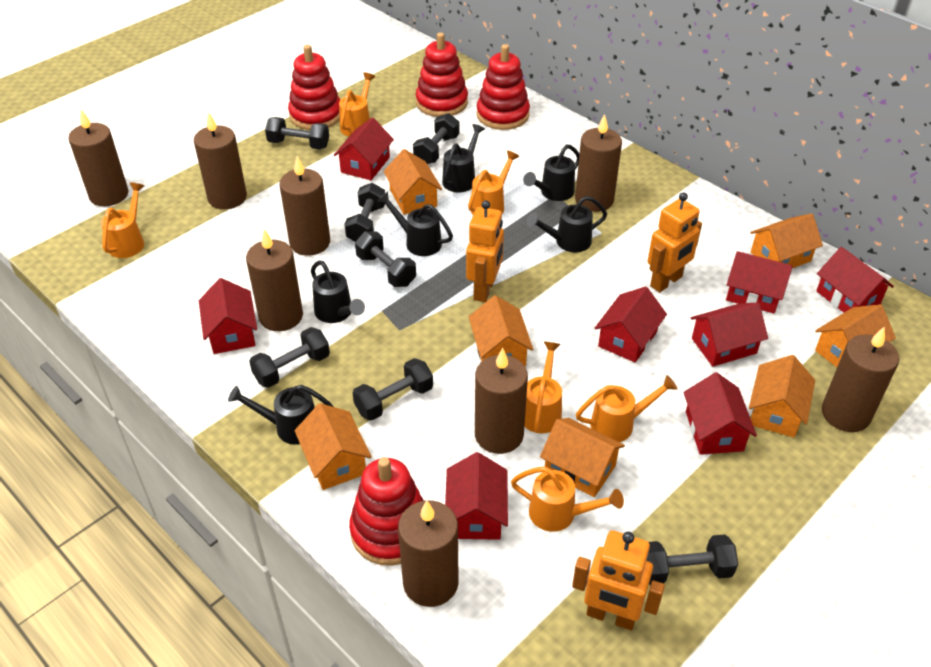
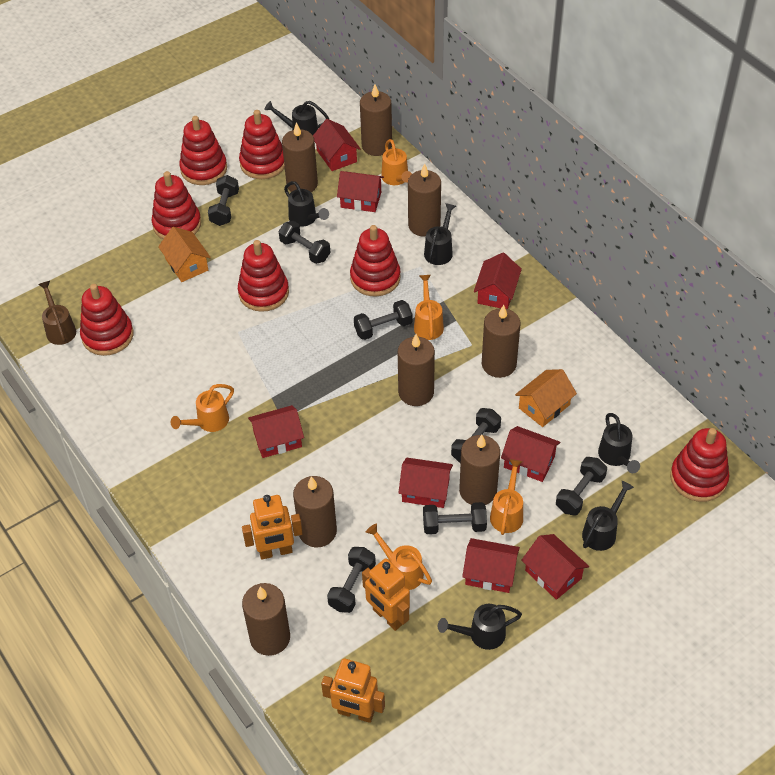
brown watering can: none = 0 -> [38,281,76,345] = 1
orange house: [294,403,372,490] [383,149,442,215] [469,295,533,366] [540,418,625,497] [749,355,815,437] [750,213,823,268] [815,304,896,367] = 7 -> [158,227,211,282] [515,369,577,427] = 2
orange watering can: [101,182,144,258] [339,73,375,136] [468,150,520,215] [511,466,624,532] [524,342,562,433] [576,375,678,442] = 6 -> [171,384,234,432] [366,524,432,590] [381,139,412,185] [414,275,444,340] [490,459,523,535] = 5
red stacking toy: [288,45,340,130] [349,457,424,566] [416,32,468,117] [477,44,530,130] = 4 -> [80,284,134,356] [152,171,201,239] [179,116,227,185] [238,240,289,312] [239,110,285,179] [350,225,401,296] [670,428,729,502] = 7

